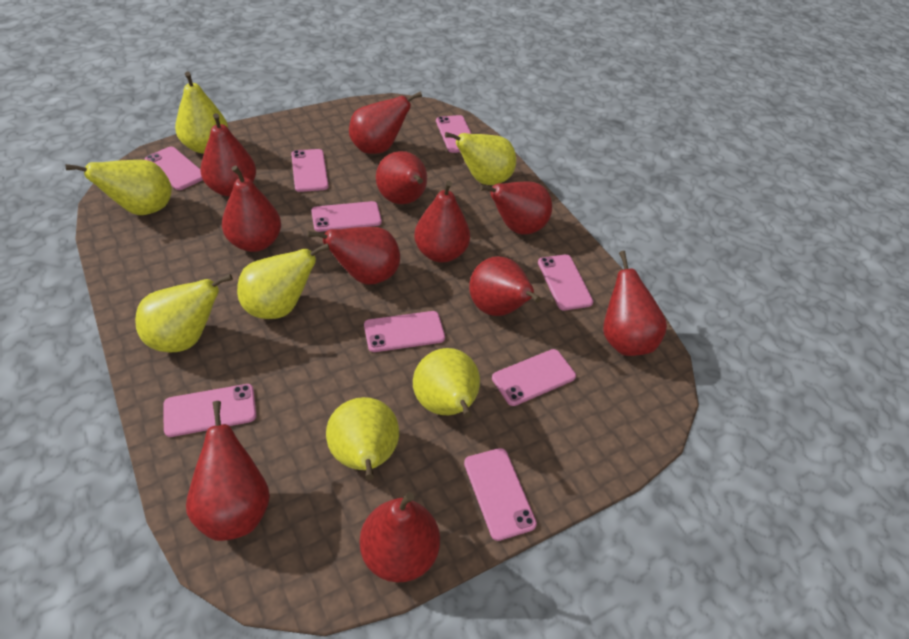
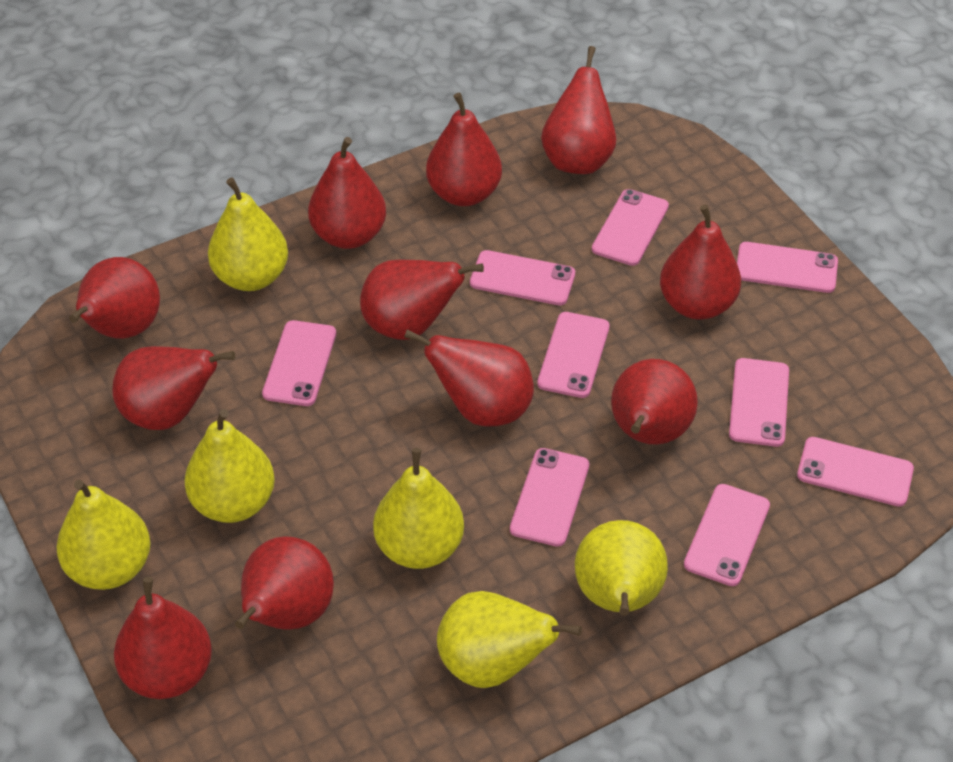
yellow pear: [65,160,172,215] [135,274,233,352] [175,71,228,154] [237,243,330,319] [326,397,399,480] [413,348,480,418] [445,132,516,185] = 7 -> [57,480,151,590] [184,409,275,523] [208,177,288,291] [373,448,464,569] [437,591,582,688] [575,520,668,616] = 6

